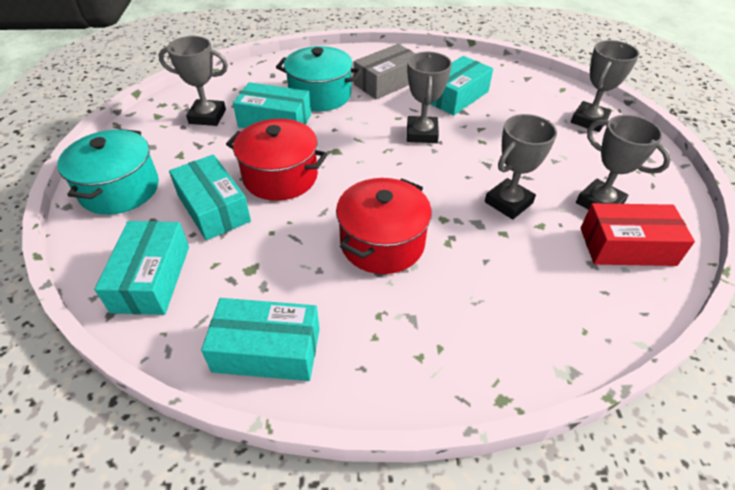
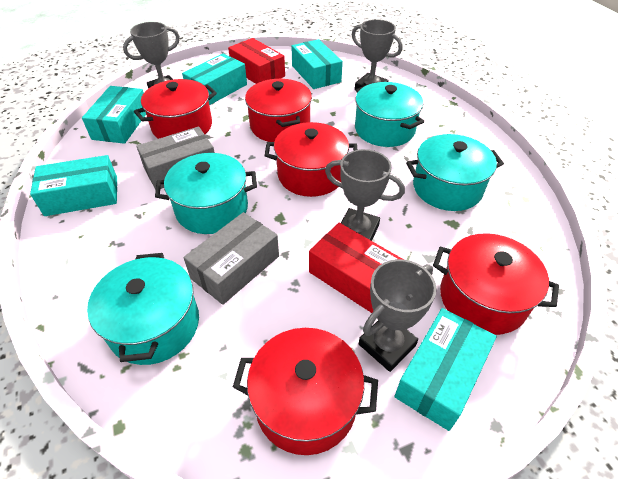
grey box: [353,44,415,99] = 1 -> [136,126,215,190] [183,212,279,305] = 2
grey trophy: [158,36,228,126] [407,52,452,143] [485,114,557,219] [571,40,639,132] [576,115,671,210] = 5 -> [123,22,180,89] [325,149,405,241] [352,19,403,90] [359,259,436,372] = 4
red box: [581,203,695,266] = 1 -> [228,38,285,84] [309,223,402,313] = 2
red pot: [226,119,328,201] [336,178,432,274] = 2 -> [134,79,217,139] [233,328,378,455] [245,79,312,142] [265,122,357,197] [433,233,559,335] = 5
turquoise pot: [57,129,159,215] [276,46,362,111] = 2 -> [87,253,199,365] [155,153,257,234] [355,82,424,147] [406,134,504,211] = 4

